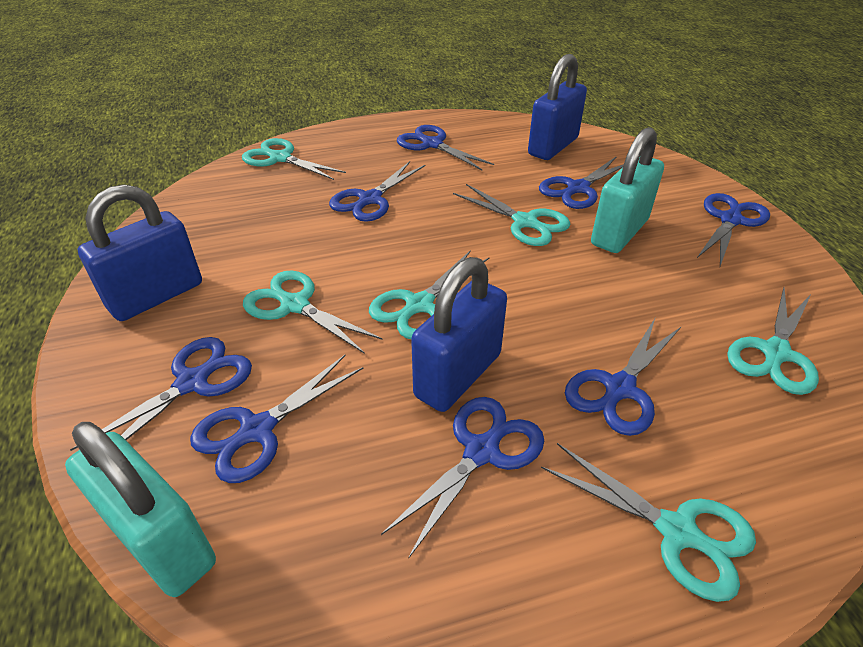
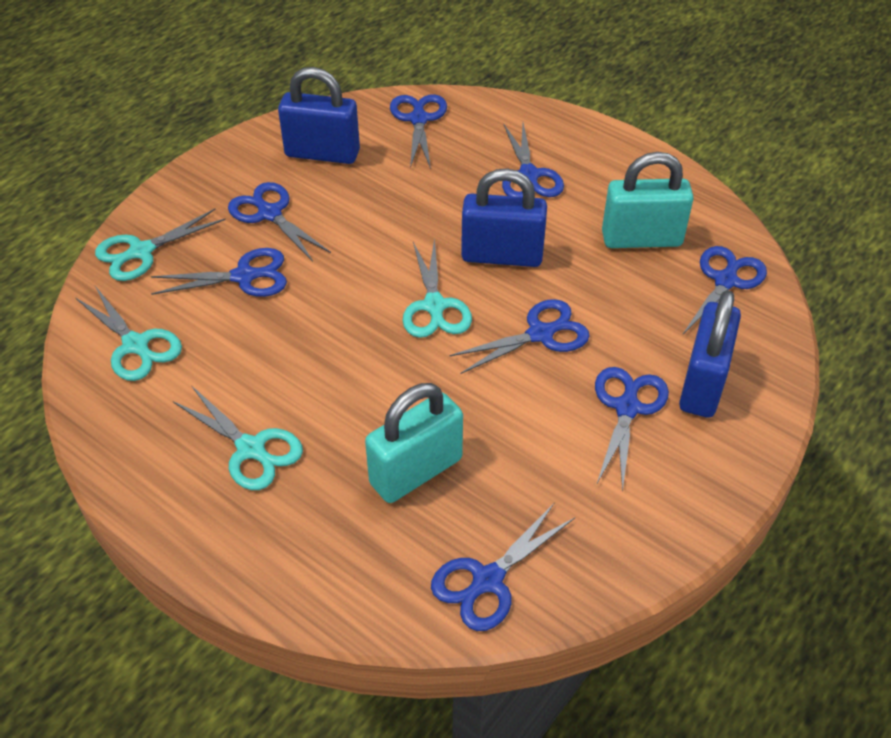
turquoise scissors: [242,138,346,180] [243,271,382,354] [369,250,489,339] [453,184,570,246] [541,443,756,602] [727,287,819,395] = 6 -> [76,286,182,381] [95,209,226,281] [173,385,303,490] [403,238,472,338] = 4

